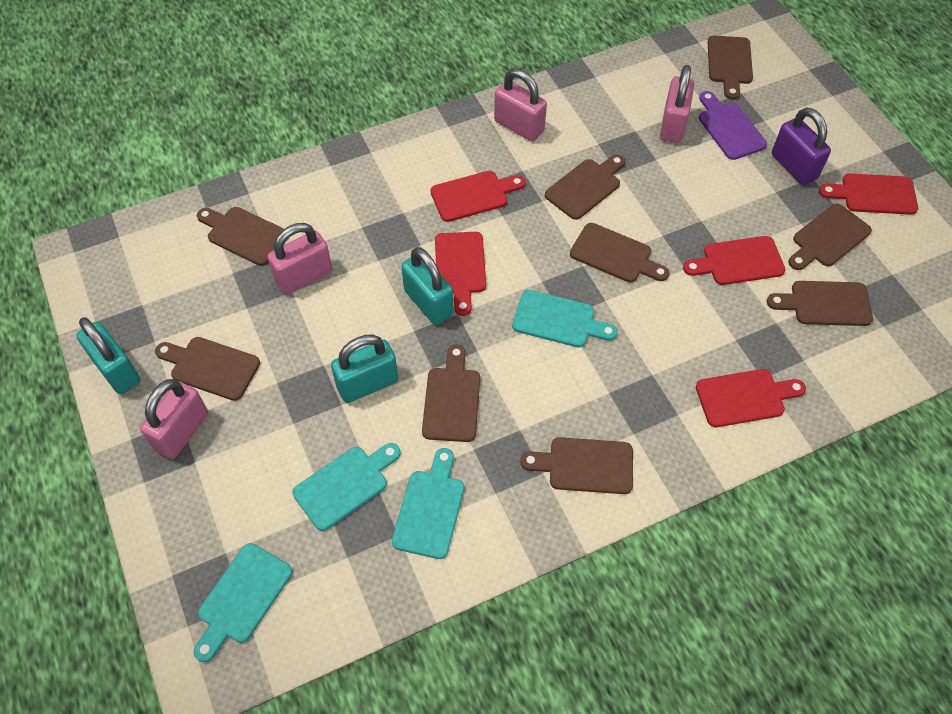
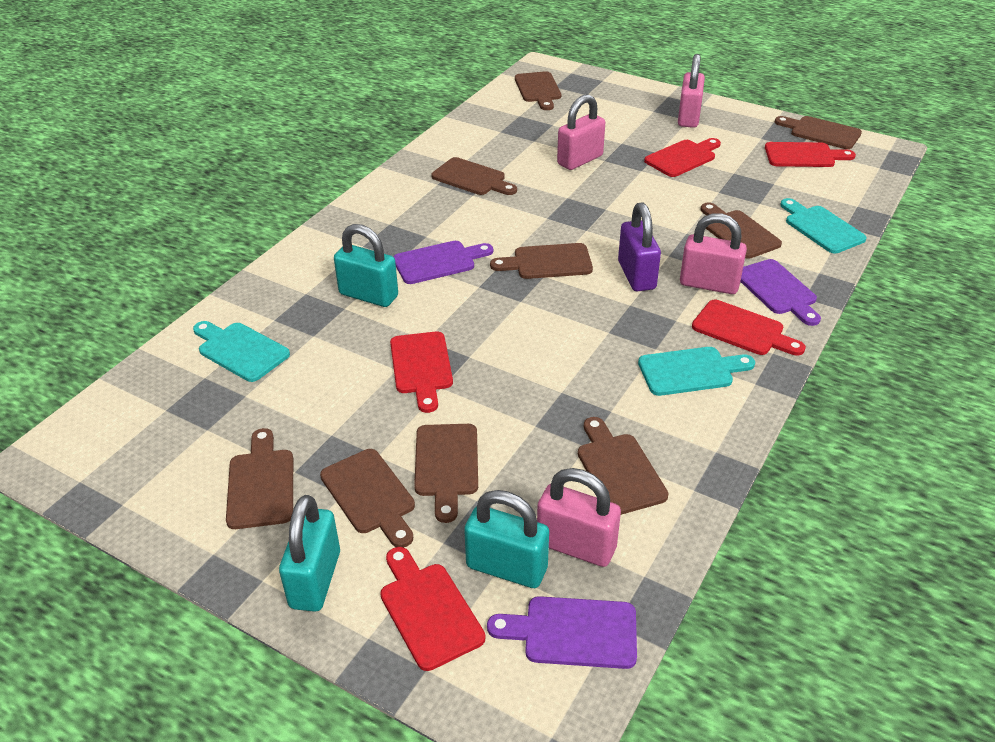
purple cutting board: [699,91,767,160] = 1 -> [393,241,493,284] [487,596,637,669] [740,259,821,326] = 3
turquoise cutting board: [194,543,293,662] [292,443,400,531] [392,448,464,559] [512,290,618,348] = 4 -> [193,321,290,382] [638,347,755,396] [780,198,867,254] = 3

